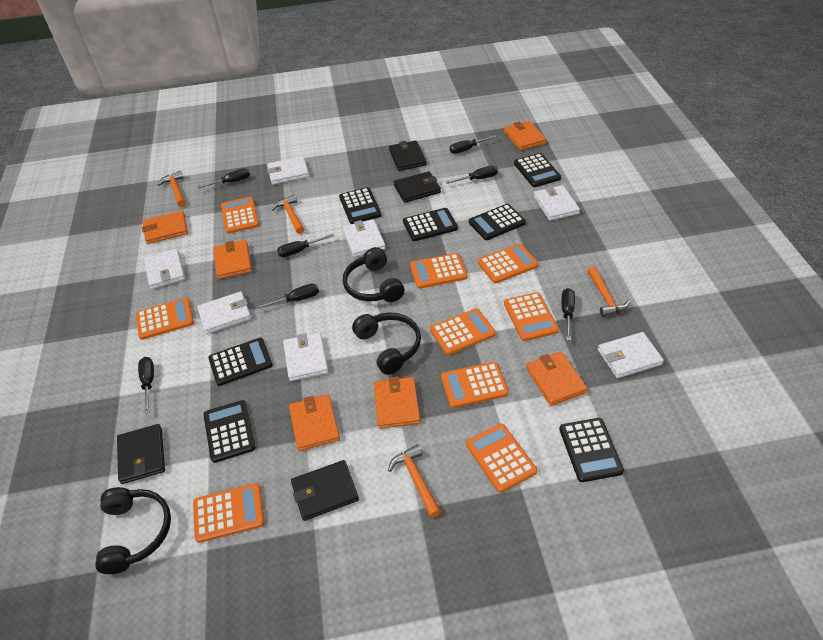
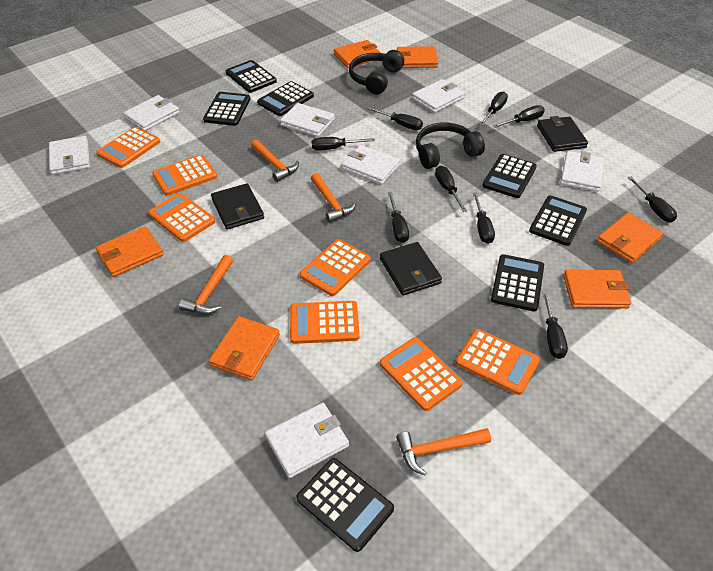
black headphones: [95,487,171,574] [343,247,404,302] [352,312,421,375] = 3 -> [349,50,404,95] [416,122,485,169] = 2
black screwdriver: [138,357,154,414] [198,168,250,189] [257,283,319,309] [277,234,334,257] [446,166,498,184] [450,135,497,154] [561,288,575,341] = 7 -> [311,137,375,151] [367,107,423,130] [388,192,409,243] [435,166,467,212] [473,192,495,244] [480,91,508,125] [493,105,545,128] [542,291,568,359] [628,176,677,223] = 9
black wallet: [117,424,165,484] [291,460,359,521] [389,140,427,171] [394,171,441,203] = 4 -> [211,183,264,229] [380,242,442,295] [537,116,588,152] = 3
orange calculator: [136,298,194,340] [193,483,265,543] [221,197,259,234] [410,253,467,289] [430,308,496,355] [441,362,509,408] [466,423,537,493] [478,243,539,283] [504,292,559,341] = 9 -> [96,127,160,168] [148,193,215,242] [152,155,217,196] [290,301,360,344] [300,239,371,296] [380,337,462,411] [456,329,540,395] = 7

